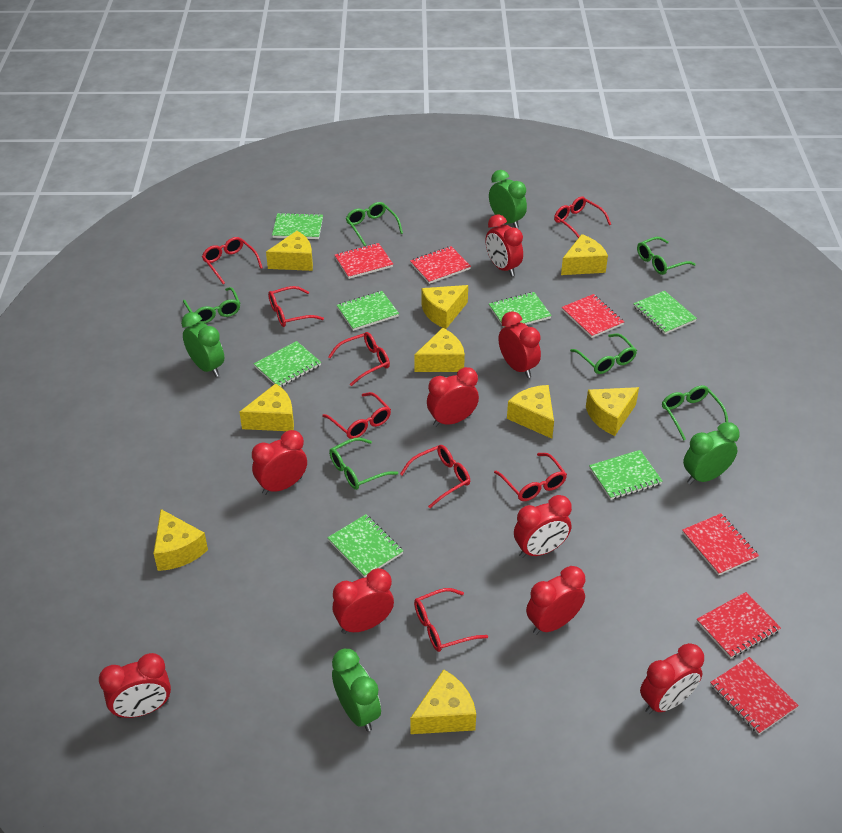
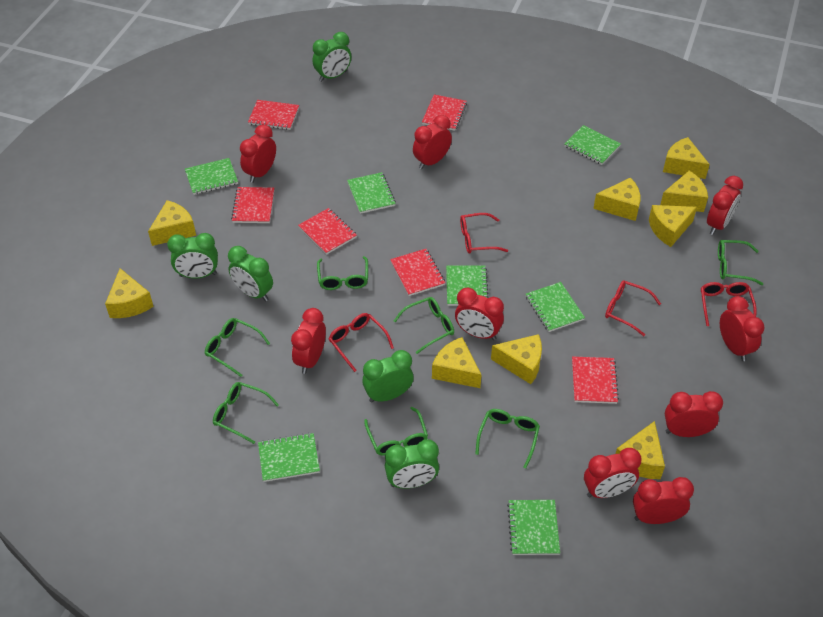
green clock: [181,312,224,377] [332,649,381,732] [489,170,527,228] [683,422,740,485] = 4 -> [167,233,218,278] [228,246,273,302] [312,32,351,82] [362,350,414,403] [385,439,439,489] = 5
green glasses: [183,287,240,323] [329,437,398,490] [346,202,403,246] [570,334,637,374] [637,237,696,275] [662,385,728,441] = 6 -> [205,318,270,377] [213,382,279,444] [317,256,368,290] [364,407,428,456] [394,297,454,354] [475,409,540,469] [718,240,763,285] = 7
red glasses: [202,237,263,284] [268,286,324,327] [322,392,391,439] [328,332,390,386] [400,445,470,508] [414,588,488,652] [494,453,567,501] [554,197,611,238] = 8 -> [329,313,394,372] [460,213,508,254] [605,280,661,336] [701,282,757,326] = 4

